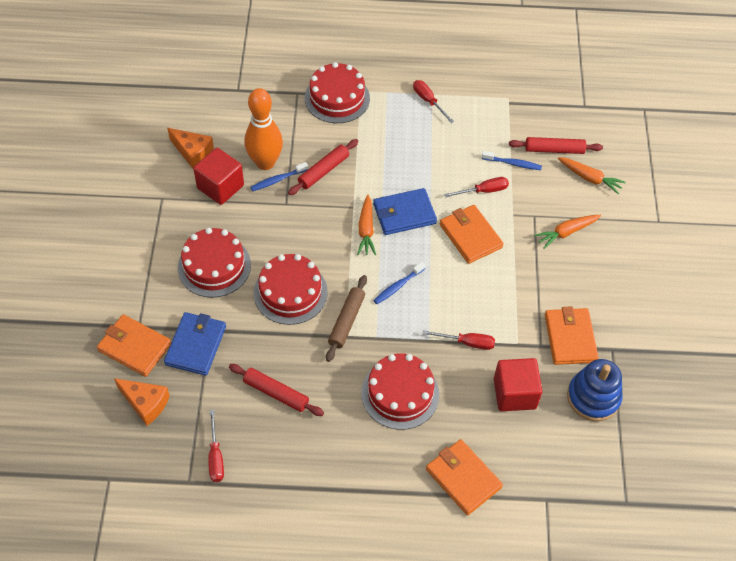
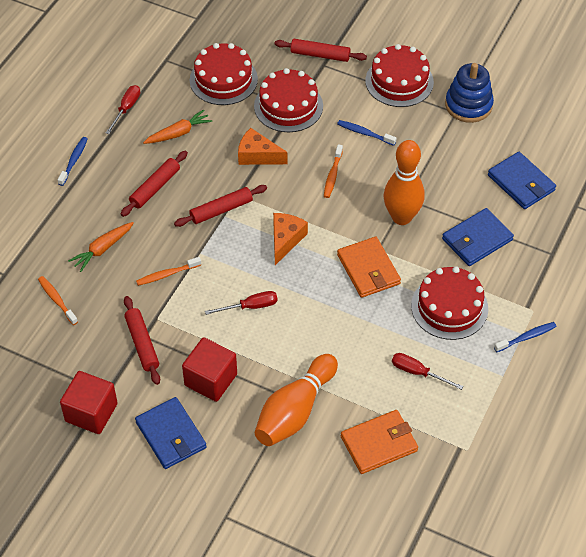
blue wallet: [164,312,226,376] [373,188,437,235] = 2 -> [135,397,207,469] [442,208,514,266] [488,152,556,209] = 3
brown rolling pin: [326,275,367,362] = 1 -> none = 0
orange bowling pin: [244,88,283,170] = 1 -> [255,354,338,446] [384,140,425,225] = 2
orange carrot: [357,195,376,255] [534,215,601,249] [558,157,626,194] = 3 -> [68,222,134,272] [143,109,212,144] = 2
orange toothbrush: none = 0 -> [38,276,78,325] [136,257,201,286] [324,144,343,198] = 3
orange wallet: [97,314,171,377] [426,439,503,515] [440,205,504,264] [545,306,599,365] = 4 -> [337,237,401,298] [341,410,418,474] = 2
red rolling pin: [229,364,324,416] [288,139,358,195] [509,137,603,154] = 3 -> [121,151,188,217] [124,296,160,385] [174,185,267,227] [274,39,367,62] = 4
red screwdriver: [208,409,224,482] [413,80,454,123] [423,330,495,350] [444,177,509,197] = 4 -> [106,85,140,134] [205,291,278,315] [392,353,463,390] = 3

